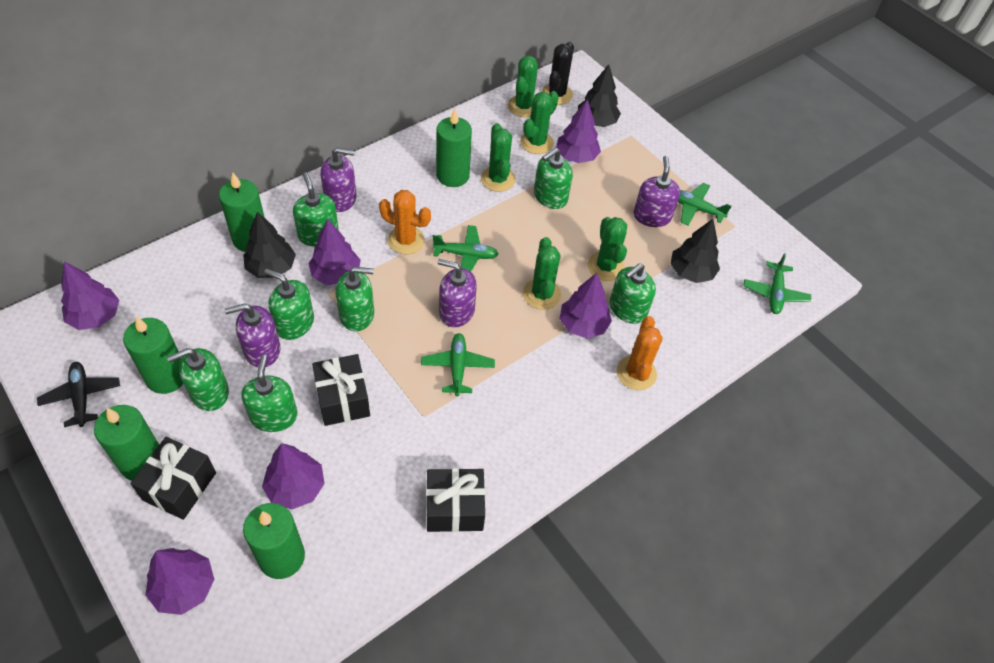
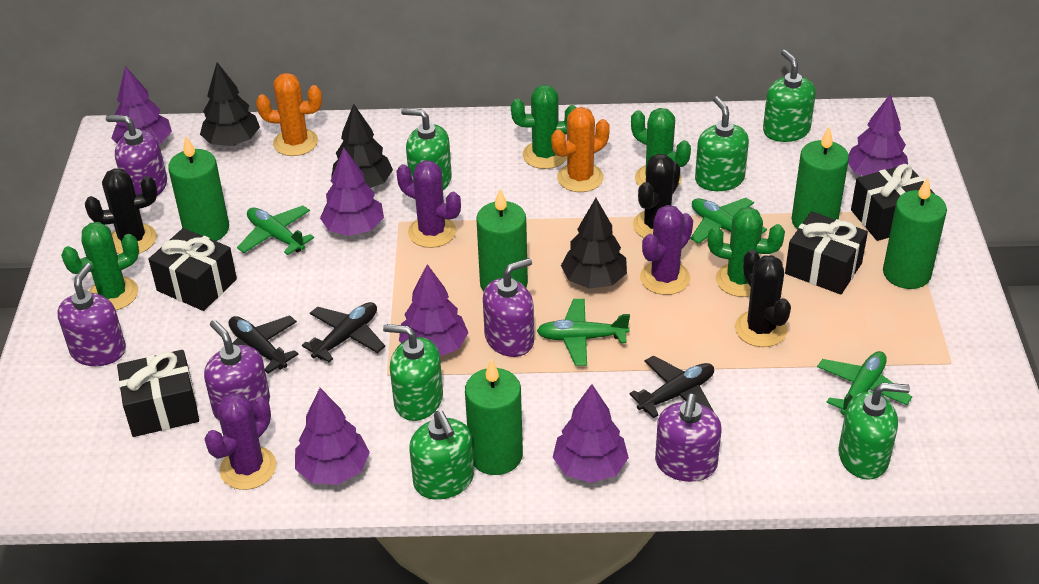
black cactus: [541,42,574,105] = 1 -> [85,168,157,254] [633,154,681,238] [735,250,791,347] = 3
black gift: [130,437,216,520] [312,354,370,426] [426,468,485,532] = 3 -> [117,350,199,437] [149,228,237,311] [785,211,868,295] [851,164,935,241] = 4
black plane: [37,362,120,427] = 1 -> [228,315,298,374] [302,302,385,362] [629,355,714,418] = 3
green cactus: [481,123,516,192] [507,56,538,117] [520,91,559,154] [523,237,561,310] [587,217,627,281] = 5 -> [61,222,139,310] [511,85,576,169] [631,108,691,187] [708,207,785,297] = 4
green soap dispenser: [167,348,229,411] [242,355,298,432] [264,269,314,340] [293,172,339,246] [335,267,374,331] [534,148,573,209] [610,263,656,324] = 7 -> [383,324,443,421] [401,108,452,190] [409,410,474,500] [695,96,749,191] [763,50,816,142] [838,383,910,480] = 6
purple cactus: none = 0 -> [204,393,276,490] [396,160,461,248] [640,205,693,295] = 3
purple soap dispenser: [225,304,280,368] [321,147,356,212] [438,259,477,327] [633,156,680,227] = 4 -> [58,263,126,366] [106,115,167,196] [204,320,270,420] [483,258,534,357] [655,394,721,482] = 5

